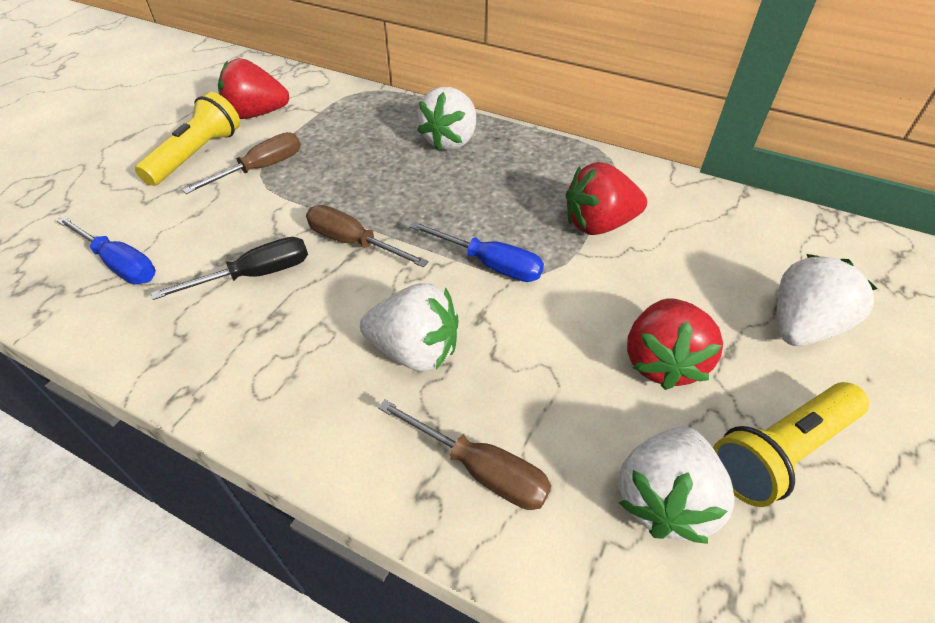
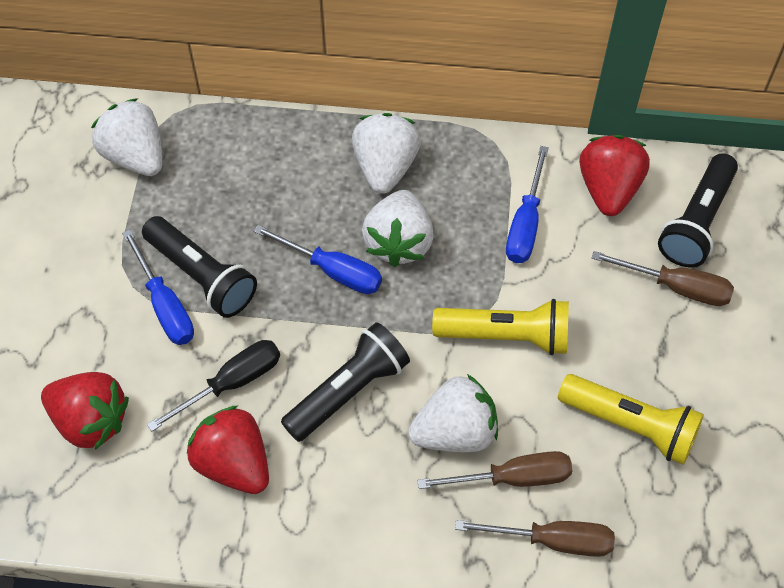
black flashlight: none = 0 -> [142,216,257,318] [281,322,410,442] [658,153,738,268] = 3
blue screwdriver: [57,216,156,284] [410,222,544,282] = 2 -> [122,229,194,345] [254,225,382,294] [506,146,549,263] = 3

